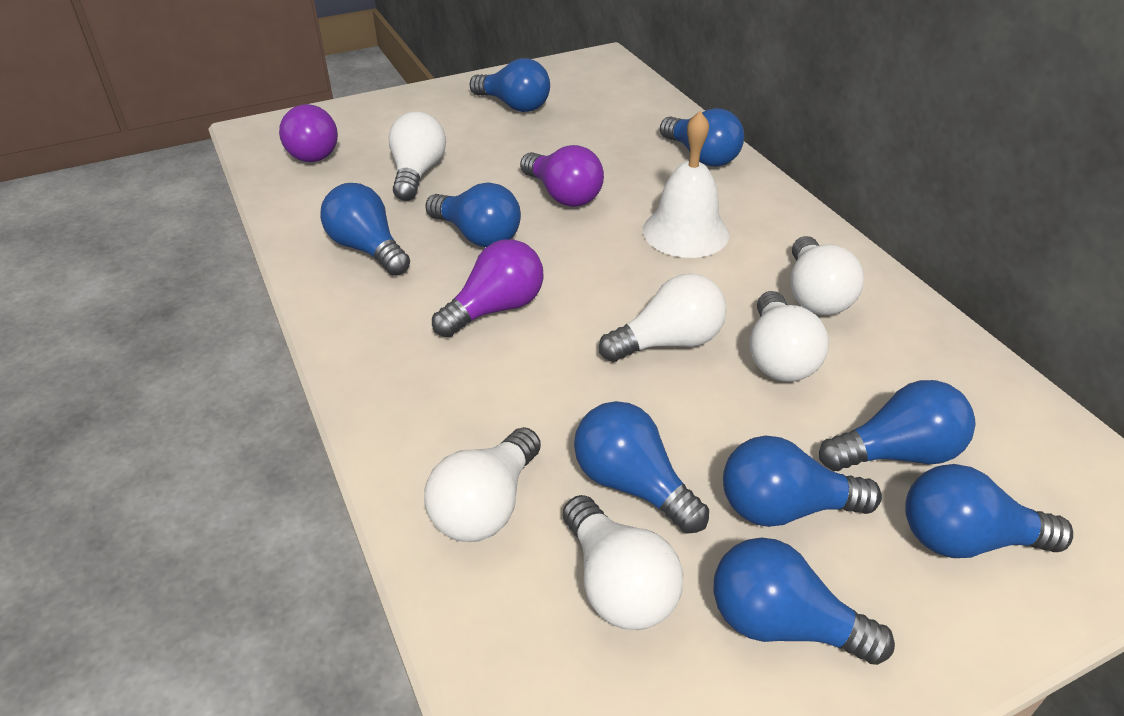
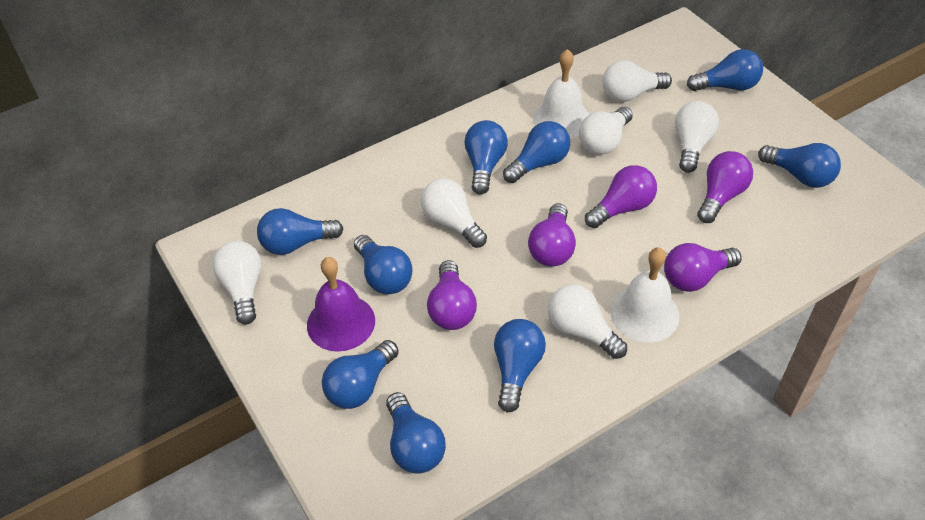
purple bell: none = 0 -> [307,257,375,352] = 1
purple light bulb: [279,104,338,162] [432,239,543,337] [520,145,604,207] = 3 -> [427,260,477,330] [528,203,576,267] [585,165,657,228] [664,243,742,292] [697,151,753,223] = 5
white bell: [643,111,729,258] = 1 -> [533,49,589,138] [610,247,680,343] = 2

